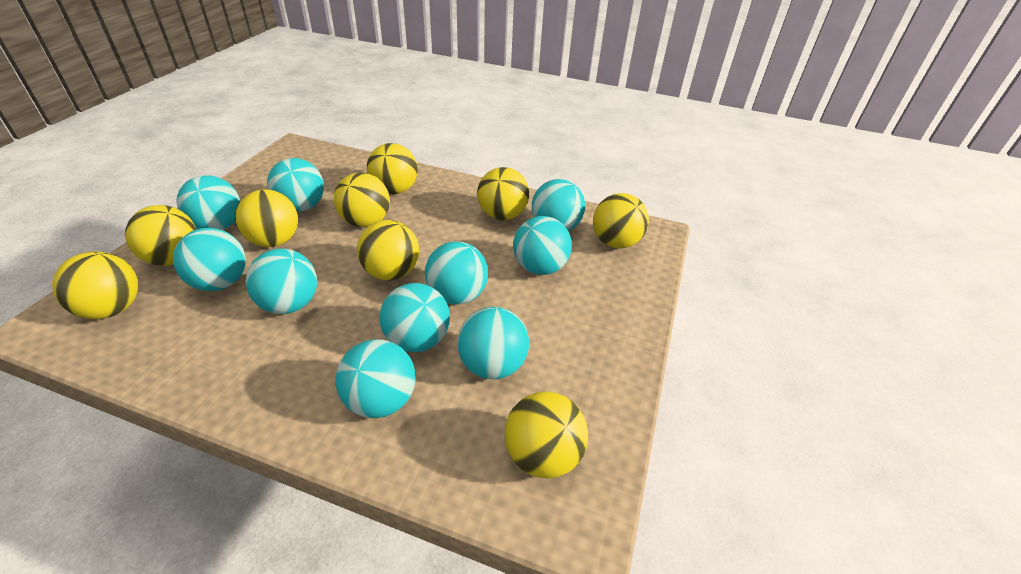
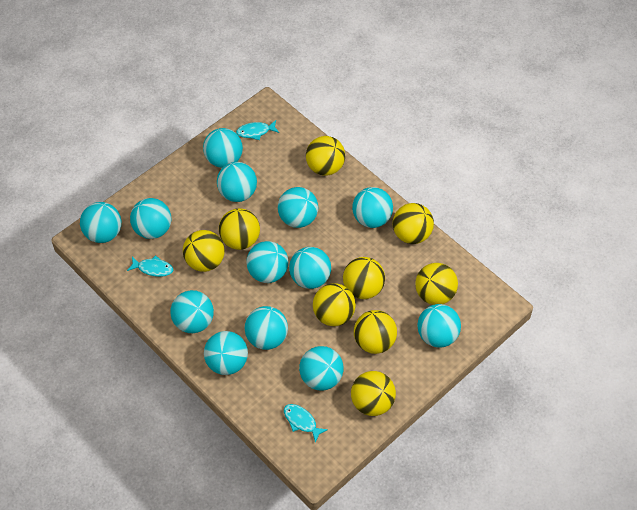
turquoise ball: [173,228,246,291] [176,175,240,230] [246,249,317,314] [267,158,324,212] [335,339,416,418] [379,283,450,352] [425,241,488,305] [457,307,529,379] [513,216,572,275] [532,179,585,231] = 10 -> [80,202,121,243] [130,198,171,239] [170,290,214,333] [203,128,243,168] [204,331,248,375] [217,162,257,202] [245,306,288,350] [246,241,288,283] [278,187,318,228] [289,247,331,289] [299,346,344,391] [352,187,393,228] [417,304,461,348] = 13
turquoise fish: none = 0 -> [127,255,173,277] [236,120,279,140] [284,404,328,443] = 3

